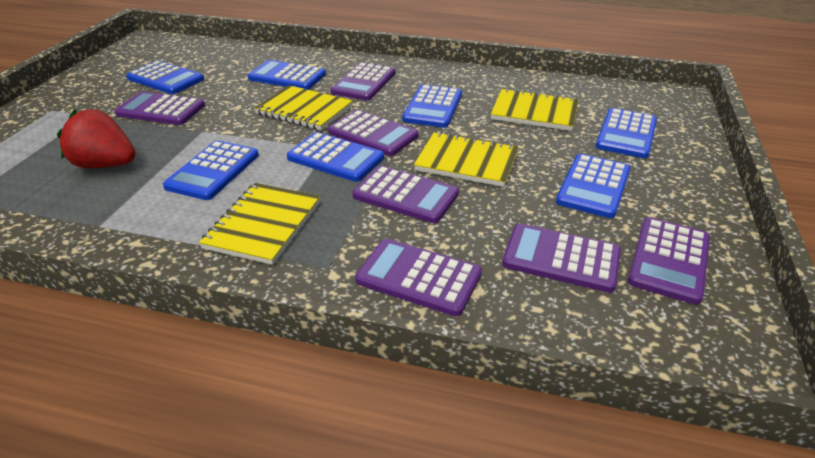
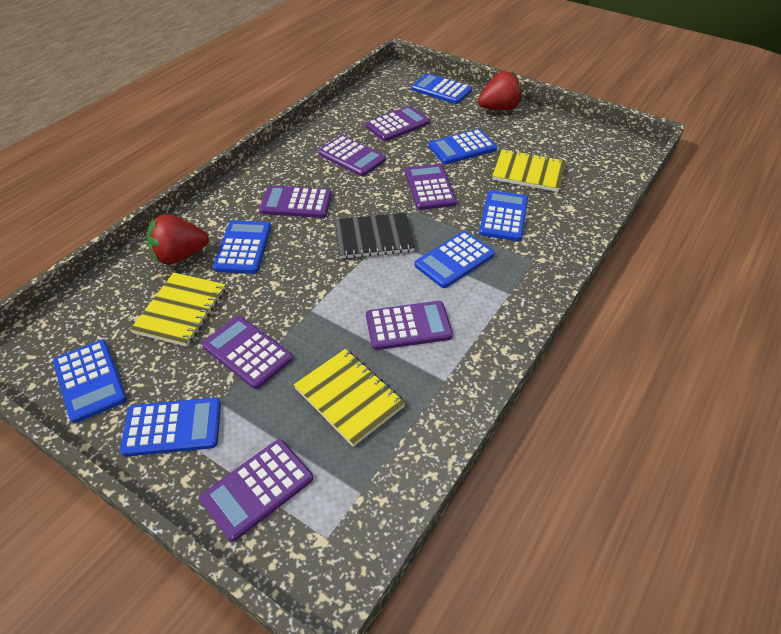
black notebook: none = 0 -> [335,213,415,259] = 1
red strawberry: [57,109,136,169] = 1 -> [147,214,209,265] [478,71,522,110] = 2
yellow notebook: [199,183,320,265] [254,85,353,130] [414,132,519,187] [491,88,579,131] = 4 -> [130,272,226,347] [294,349,405,447] [492,149,566,192] = 3

